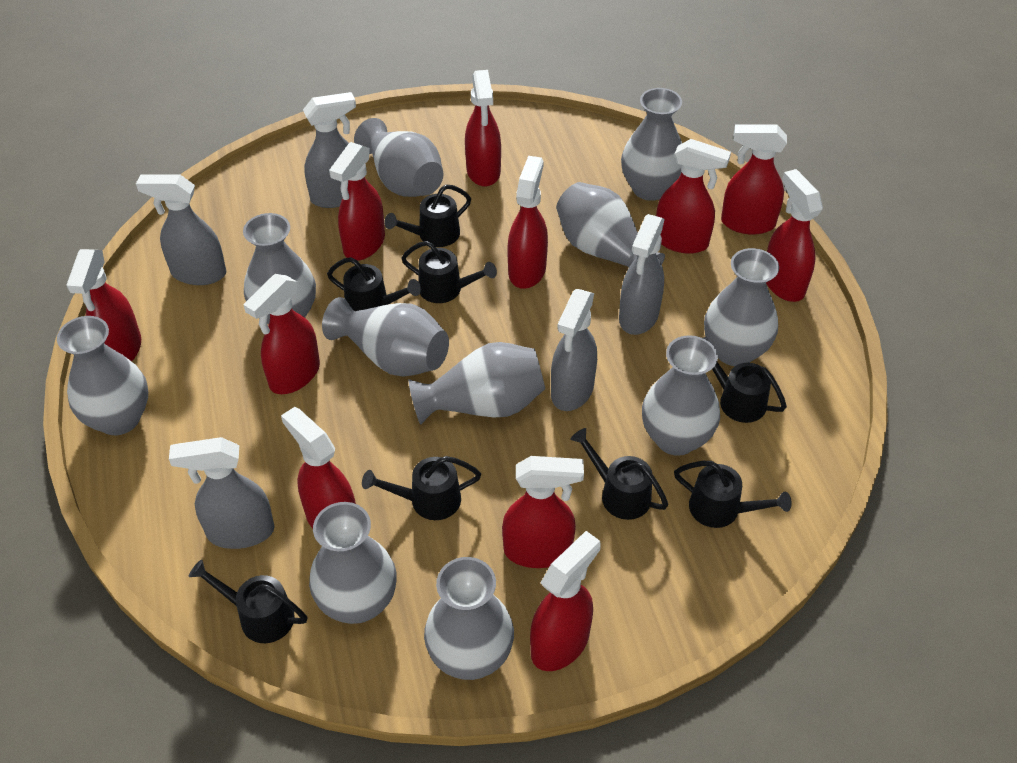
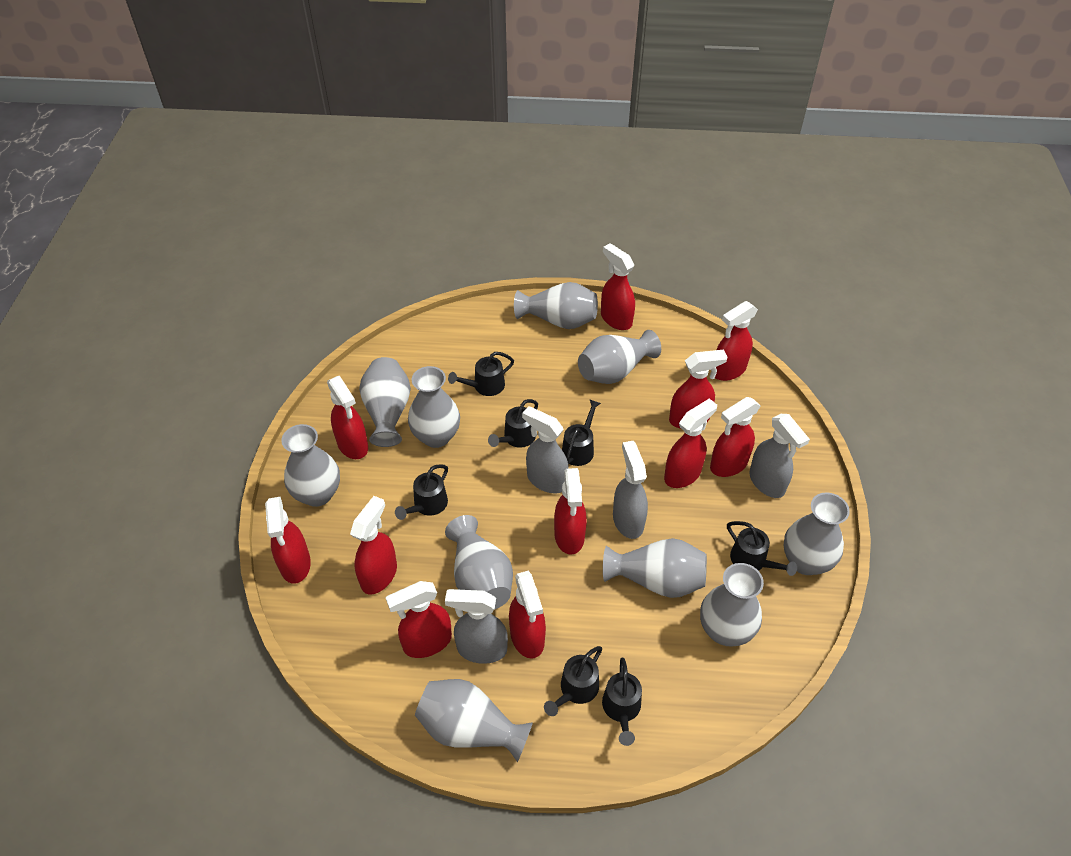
black watering can: [189,560,307,643] [327,257,421,311] [362,456,481,520] [384,185,471,247] [402,241,497,303] [570,428,668,520] [674,461,792,528] [703,337,787,423] = 8 -> [395,464,448,520] [448,352,514,396] [488,399,538,448] [544,646,602,716] [562,399,601,466] [602,658,642,746] [727,521,797,576] = 7
grey spray bottle: [136,174,226,285] [169,437,274,549] [303,92,356,208] [551,289,597,411] [619,214,665,335] = 5 -> [445,589,508,664] [522,406,569,493] [613,441,648,539] [749,414,810,498] = 4
grey vase: [57,316,148,435] [243,213,316,325] [309,502,396,624] [322,297,449,377] [354,118,444,197] [408,342,545,425] [424,557,514,680] [556,182,665,267] [621,88,682,201] [642,335,720,456] [704,248,779,366] = 11 -> [281,424,340,507] [359,357,411,447] [408,366,460,448] [415,679,533,762] [445,515,513,609] [514,282,598,329] [578,330,661,384] [603,538,707,598] [700,563,764,647] [784,492,850,575] = 10

